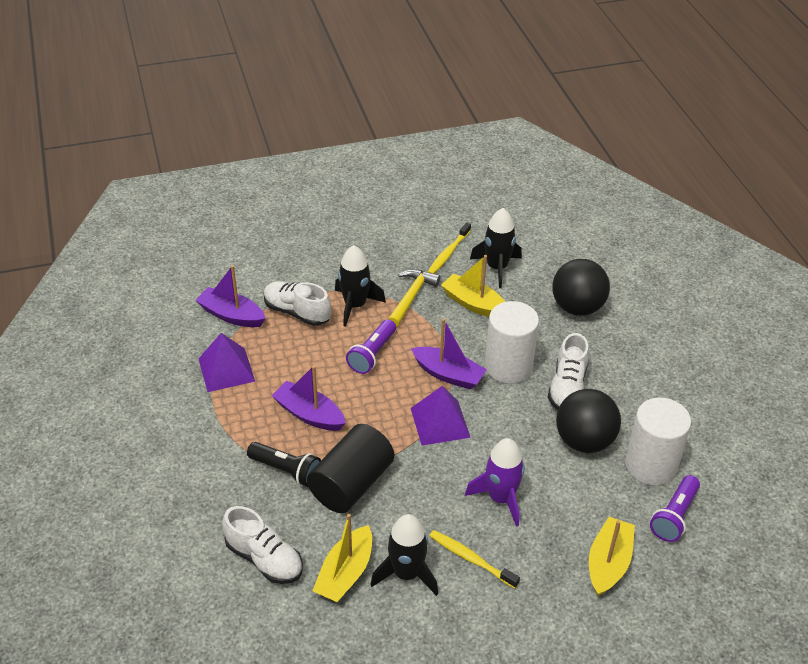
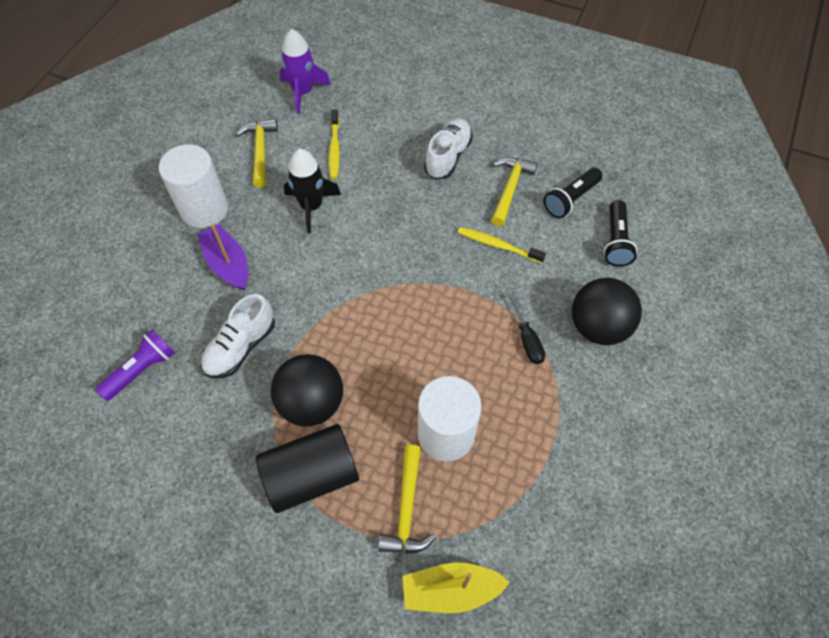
black flashlight: [247,442,321,487] = 1 -> [544,168,602,218] [604,200,637,267] = 2
black rocket: [335,245,386,327] [370,514,438,596] [470,208,522,288] = 3 -> [284,149,341,233] = 1
black screwdriver: none = 0 -> [508,293,545,364] = 1
purple boat: [195,265,266,327] [272,366,346,431] [411,318,487,390] = 3 -> [197,224,248,291] = 1
purple flashlight: [346,319,396,374] [650,475,700,542] = 2 -> [95,330,175,401] = 1
purple pyramid: [199,333,255,392] [411,386,471,446] = 2 -> none = 0
white shoe: [222,506,303,584] [264,281,331,326] [548,333,589,410] = 3 -> [201,294,275,378] [424,118,473,179] = 2
yellow boat: [313,514,372,603] [441,255,505,317] [589,517,635,596] = 3 -> [402,563,510,613] = 1
yellow hammer: [388,269,440,327] = 1 -> [236,119,278,187] [378,445,436,554] [491,157,538,226] = 3

